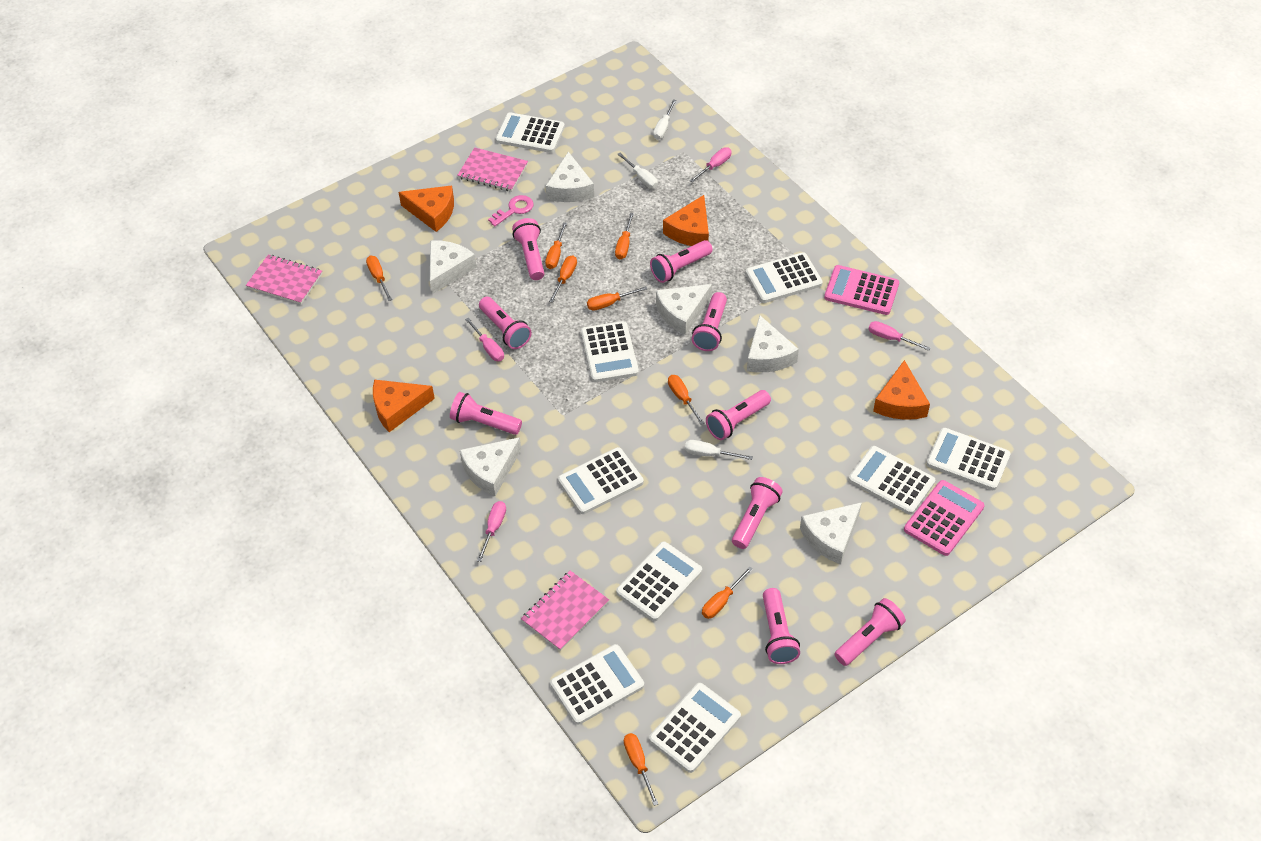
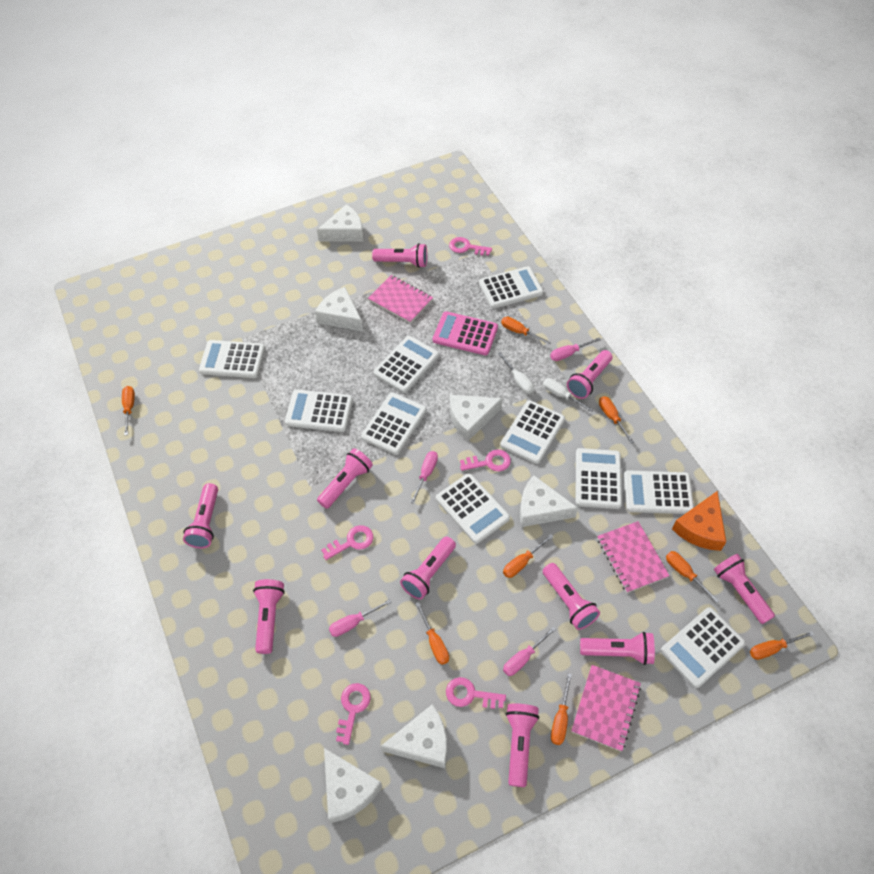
orange cheese: [373,380,435,432] [399,185,454,232] [663,195,709,246] [873,360,930,420] = 4 -> [672,491,726,551] = 1
pink calculator: [824,265,899,315] [904,480,985,556] = 2 -> [433,311,498,355] = 1
pink flashlight: [450,392,522,435] [479,297,532,349] [512,218,545,280] [650,240,713,283] [692,292,727,351] [706,390,771,440] [732,477,783,549] [763,588,800,664] [834,598,906,666] = 9 -> [183,483,218,548] [253,579,285,654] [317,448,373,509] [372,243,427,268] [400,536,456,600] [506,703,539,787] [543,563,600,630] [567,350,613,399] [580,632,655,665] [714,554,775,624] = 10
pink key: [488,195,534,226] = 1 -> [321,525,373,560] [336,683,371,745] [446,677,506,709] [449,237,492,255] [460,450,511,471] = 5
white calculator: [495,112,565,153] [550,644,644,725] [558,447,644,514] [581,321,639,382] [616,541,702,621] [649,683,741,773] [746,252,823,303] [849,446,935,515] [926,428,1011,490] = 9 -> [199,340,265,378] [285,389,353,432] [361,392,426,455] [374,336,439,393] [436,473,510,544] [479,266,544,309] [500,400,565,464] [576,448,622,509] [624,470,694,514] [660,607,746,688] = 10
white screwdriver: [618,153,658,188] [653,99,677,140] [685,440,753,460] = 3 -> [498,352,534,394] [543,378,594,412] = 2

